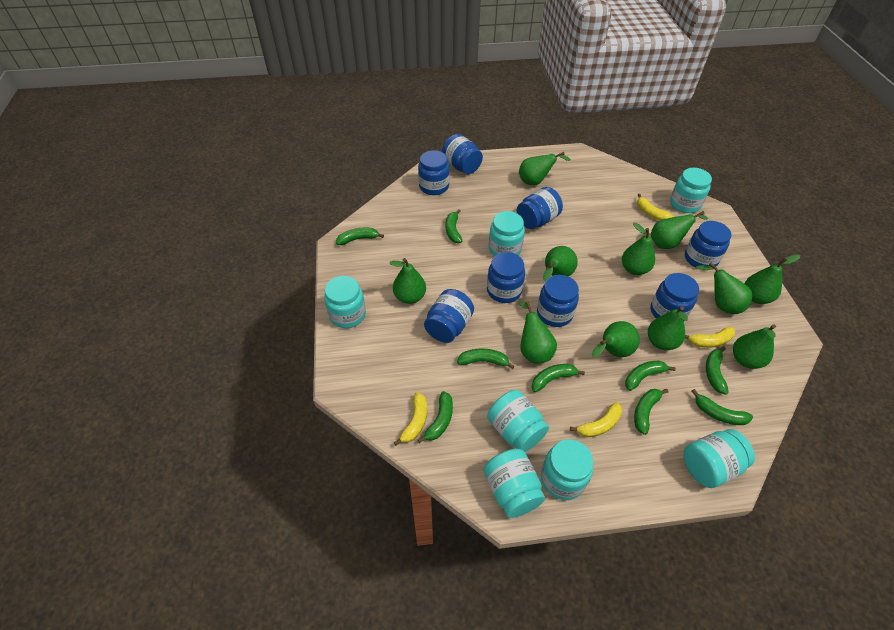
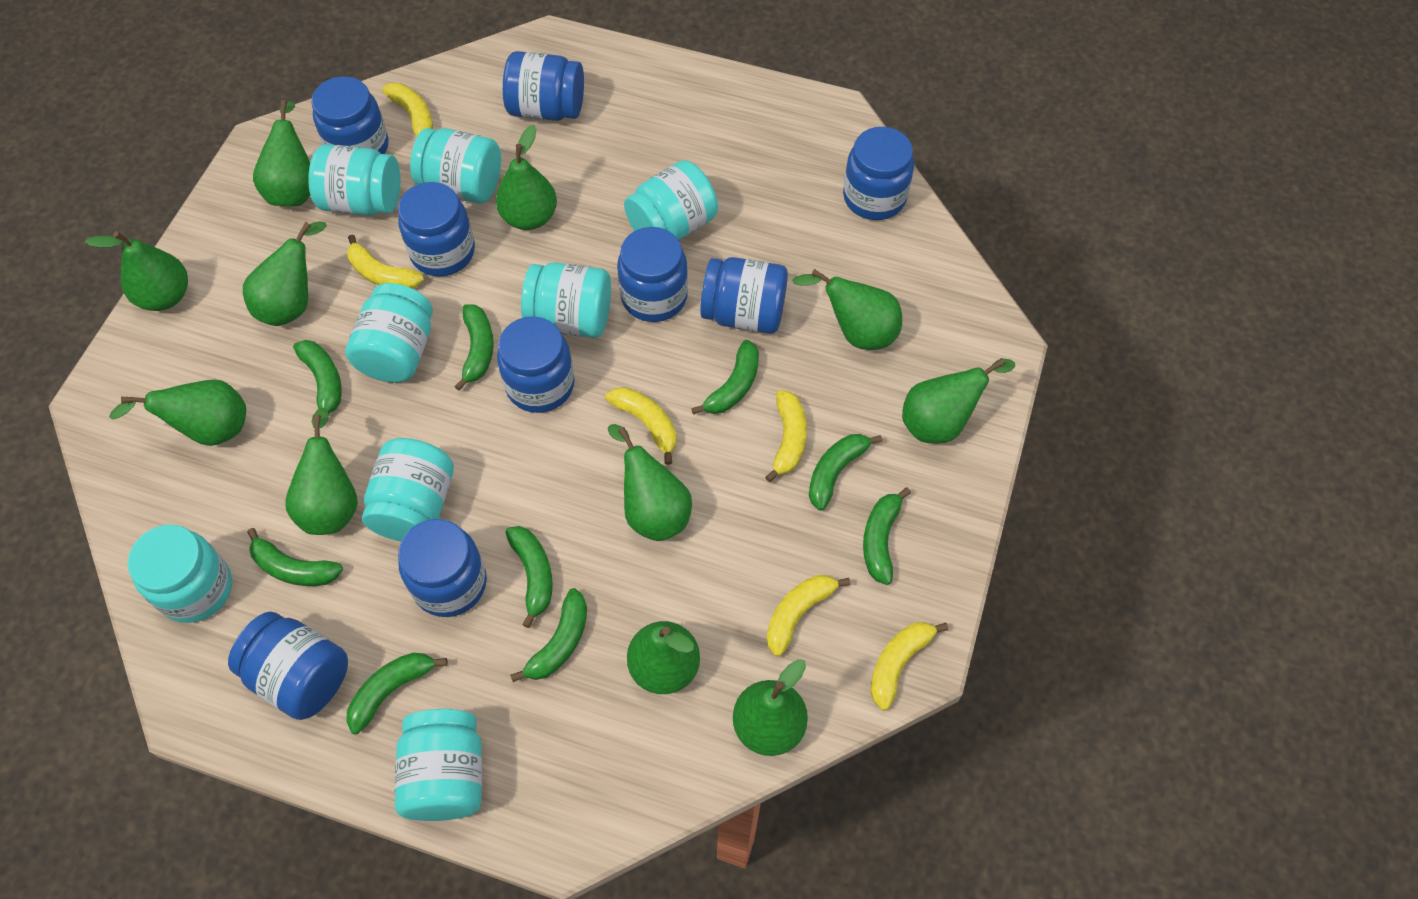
blue jar: [418,150,450,195] [424,289,474,343] [442,134,483,174] [487,252,525,303] [517,187,563,229] [537,275,579,327] [650,273,699,321] [685,221,732,268] = 8 -> [228,612,348,720] [311,76,389,154] [398,182,475,276] [398,519,487,617] [497,316,575,413] [503,51,584,121] [617,227,688,322] [700,257,788,334] [843,127,914,220] = 9
turquoise jar: [324,276,366,328] [484,449,545,518] [487,390,549,452] [489,211,525,256] [541,439,593,500] [670,168,712,213] [684,429,755,488] = 7 -> [127,525,232,623] [308,144,400,215] [345,283,433,383] [362,438,454,541] [395,709,482,821] [410,128,501,203] [521,262,611,338] [624,160,718,240] = 8
yellow banana: [394,392,427,446] [570,402,622,437] [637,194,674,220] [685,327,735,348] = 4 -> [347,234,424,289] [382,83,433,136] [605,387,677,465] [765,390,807,482] [767,575,850,657] [870,622,948,711] = 6

